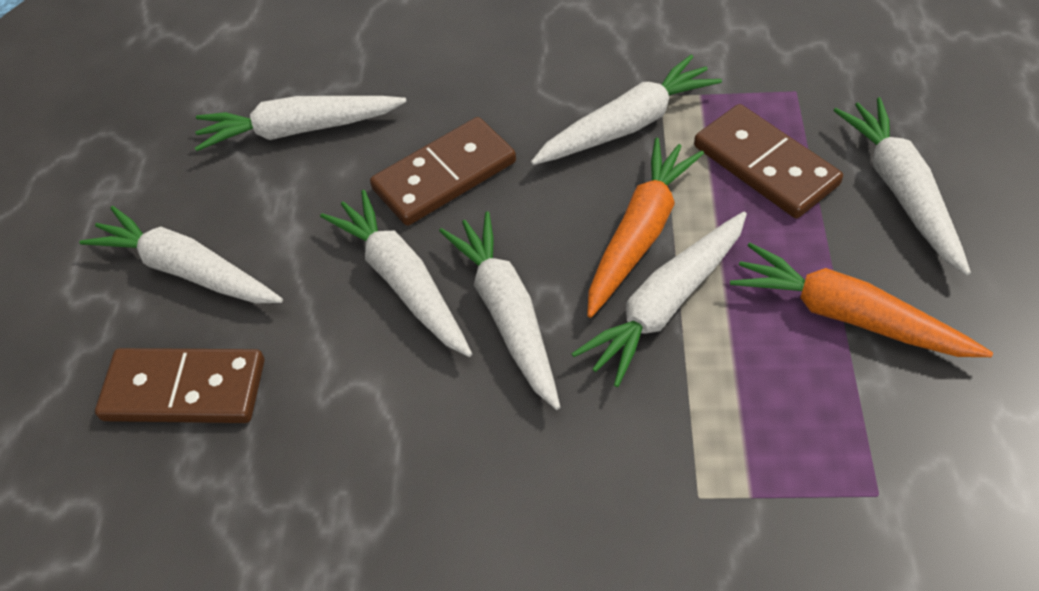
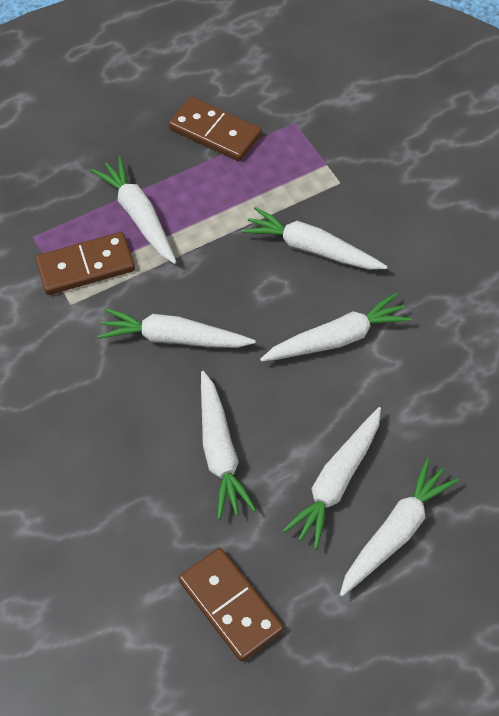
orange carrot: [587,138,704,318] [730,243,993,357] = 2 -> none = 0

